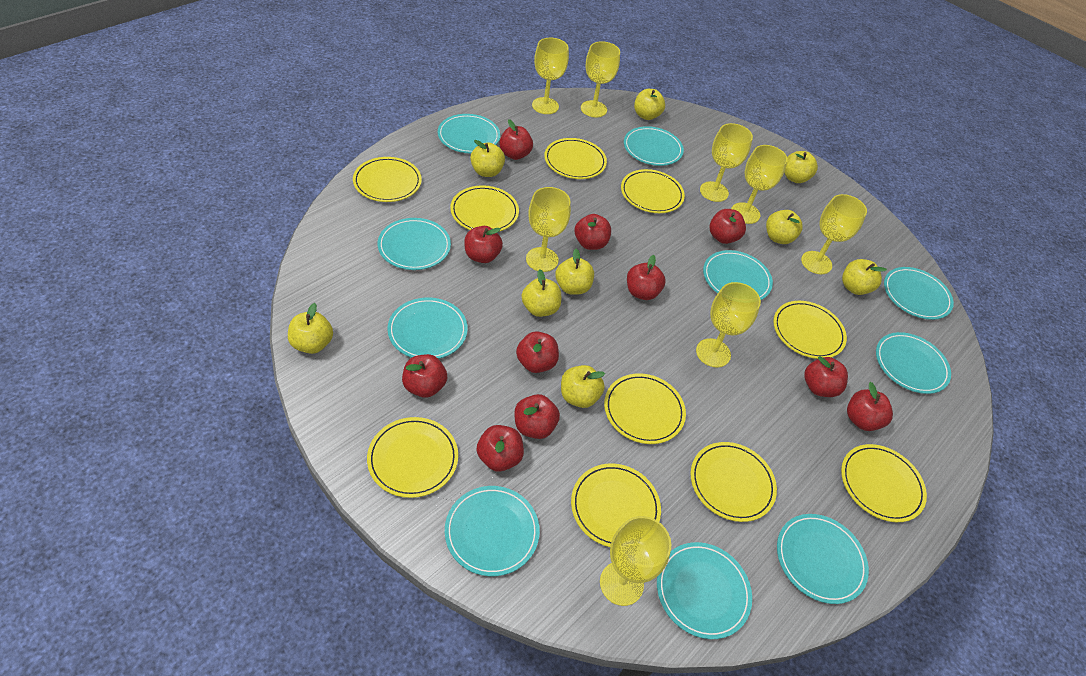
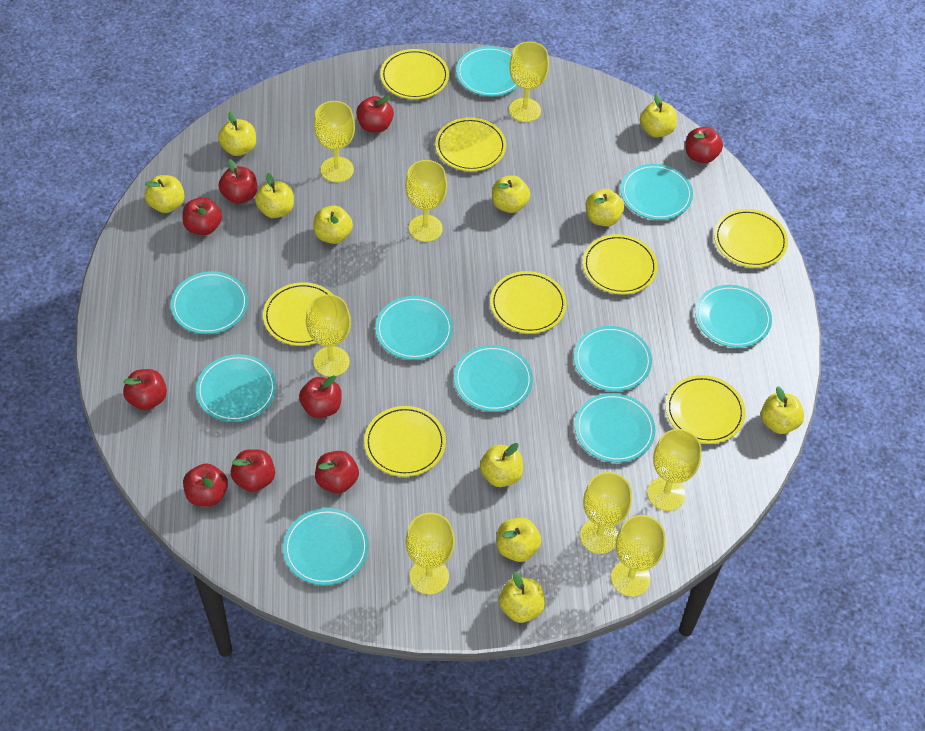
red apple: [402,354,447,398] [464,226,503,263] [477,425,524,472] [499,119,533,160] [514,394,560,439] [516,331,559,373] [575,214,611,250] [627,255,666,300] [710,209,746,244] [804,356,848,397] [847,382,893,431] = 11 -> [123,369,167,410] [182,197,222,236] [183,463,228,507] [218,159,257,204] [231,449,275,492] [299,375,342,418] [315,451,359,494] [356,96,394,133] [685,127,723,163] = 9
yellow apple: [288,303,333,354] [470,140,505,177] [521,269,561,317] [555,249,594,295] [561,365,605,408] [634,89,665,120] [766,210,803,244] [784,151,818,183] [842,259,887,295] = 9 -> [145,175,185,213] [218,112,256,156] [255,173,294,218] [313,205,353,244] [480,443,523,487] [492,175,530,213] [497,518,542,562] [499,572,545,623] [586,189,624,226] [640,93,677,138] [761,386,804,434] = 11
yellow plate: [353,157,422,202] [367,417,458,498] [450,185,519,232] [544,138,607,179] [571,463,661,547] [604,373,686,444] [621,169,685,213] [691,442,777,522] [773,301,847,359] [841,444,927,522] = 10 -> [263,282,333,346] [364,406,446,477] [380,49,449,99] [435,117,506,171] [490,271,567,334] [583,234,658,295] [666,375,746,444] [714,209,788,268] = 8

